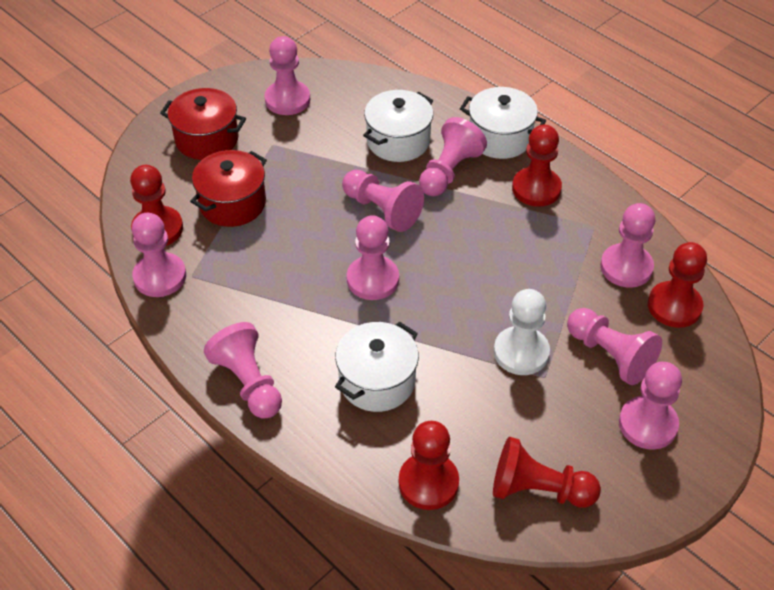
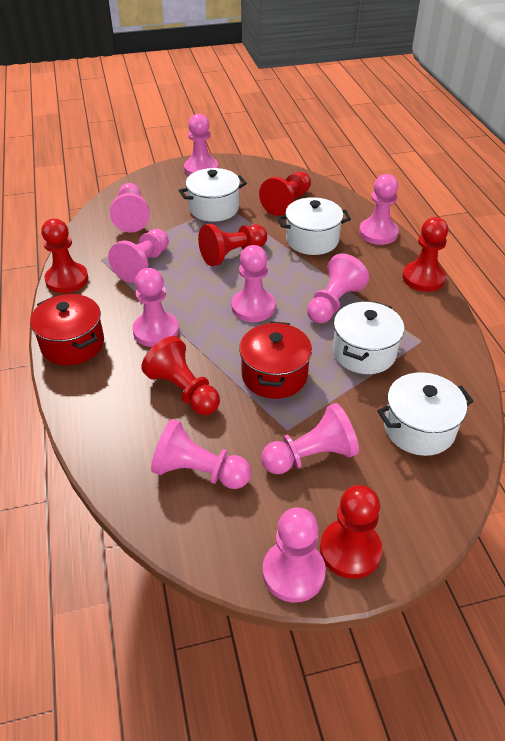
pink pawn: [132,213,186,297] [204,322,282,419] [265,36,310,115] [342,170,424,232] [347,215,399,300] [419,117,487,196] [567,308,662,385] [600,203,655,288] [619,362,682,450] = 9 -> [108,229,169,283] [110,183,150,233] [133,268,179,347] [151,419,251,489] [184,114,218,176] [232,245,275,322] [261,403,359,474] [263,507,326,603] [307,254,369,324] [359,174,399,245] = 10
red pawn: [130,165,183,246] [399,421,459,510] [493,437,601,507] [512,125,562,207] [648,242,707,328] = 5 -> [41,219,89,293] [141,336,220,415] [198,224,267,266] [259,172,311,216] [320,485,382,579] [402,217,448,292] = 6
white pawn: [494,289,550,375] = 1 -> none = 0
white pot: [335,322,419,412] [363,90,433,162] [460,87,546,159] = 3 -> [179,168,247,222] [277,197,351,255] [333,301,404,374] [377,372,473,456] = 4

